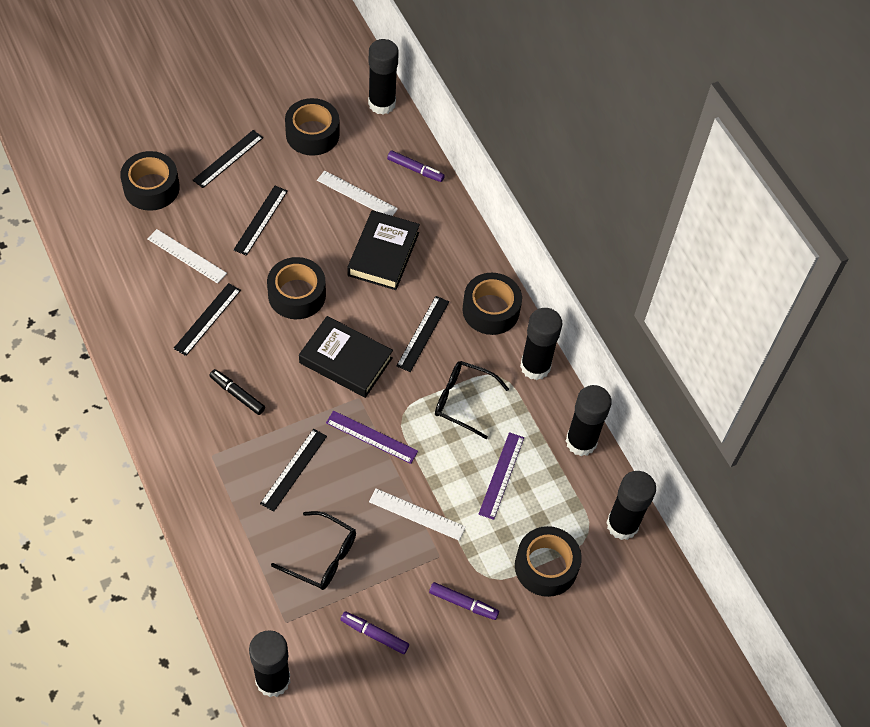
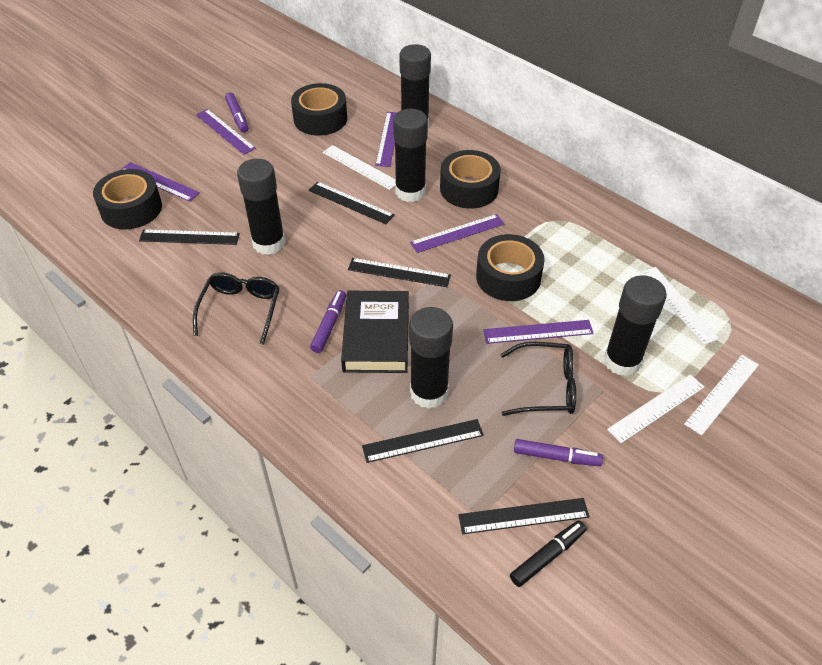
black book: [299,316,393,398] [347,210,420,290] = 2 -> [341,291,409,373] = 1
black tape: [120,151,180,211] [267,257,326,319] [285,98,340,156] [463,273,522,335] [515,526,582,597] = 5 -> [93,169,162,230] [291,83,347,136] [440,150,501,209] [476,234,545,301] = 4
purple ruler: [326,411,418,464] [479,432,524,520] = 2 -> [121,162,200,202] [196,109,256,155] [375,112,398,167] [410,214,504,253] [483,320,594,344] = 5
white ruler: [147,229,227,284] [317,171,398,216] [369,489,466,541] = 3 -> [323,145,396,190] [607,374,704,443] [641,267,719,345] [684,355,759,435] = 4

